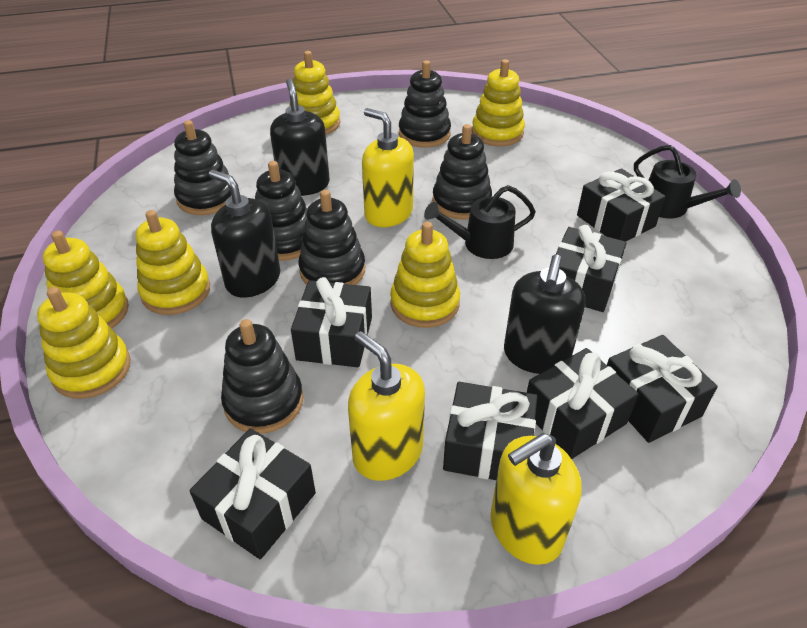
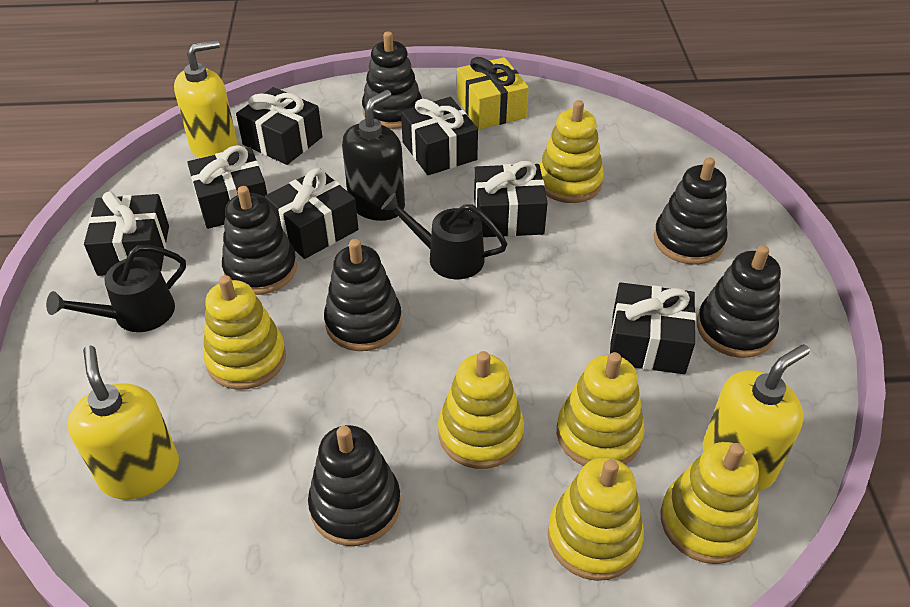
black soap dispenser: [209,170,280,298] [270,79,330,196] [504,254,585,374] = 3 -> [342,90,405,221] = 1
yellow gift: none = 0 -> [457,57,529,129] = 1

